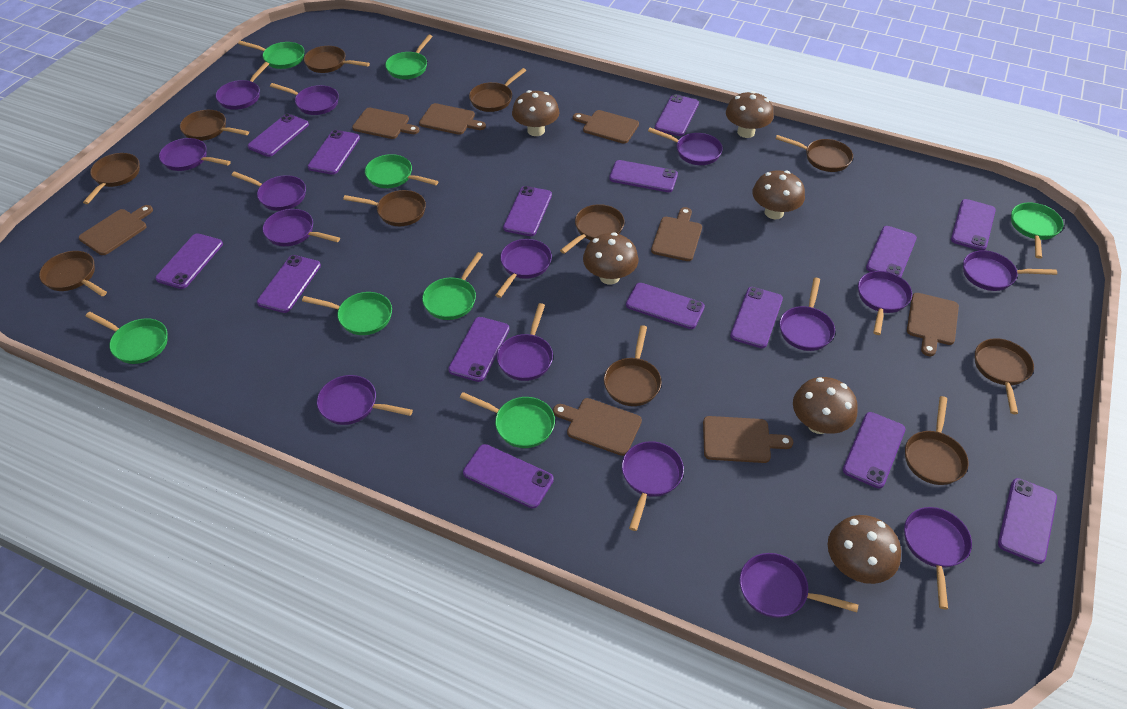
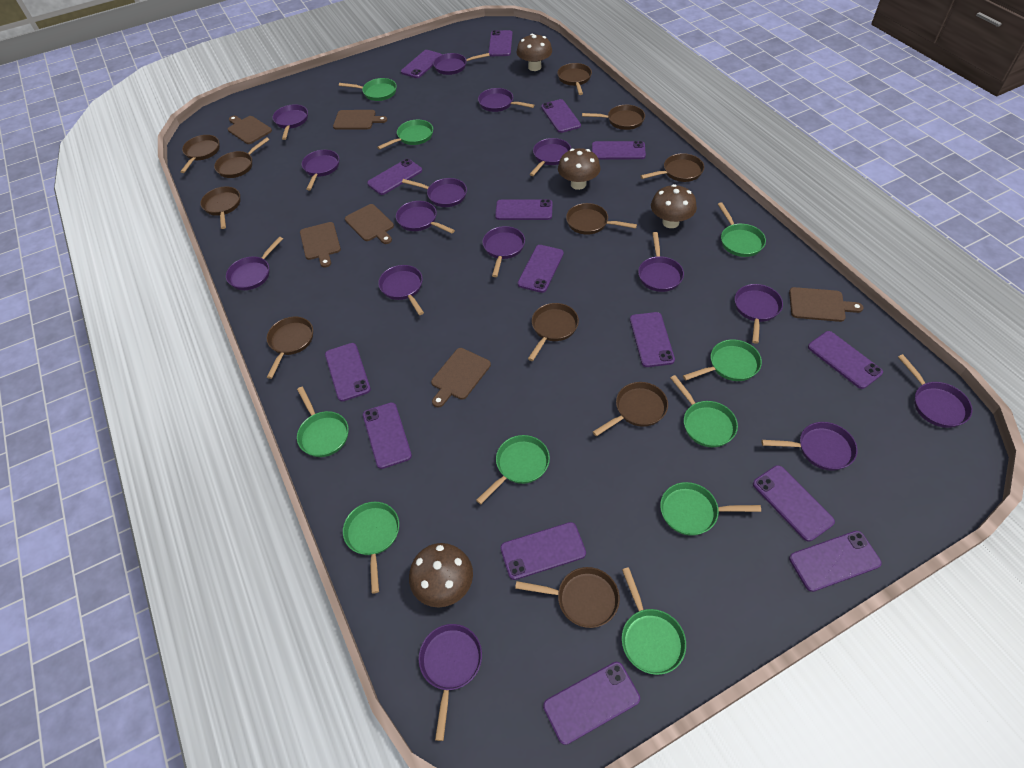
brown cutting board: [79,205,153,255] [352,108,420,139] [419,103,486,135] [553,398,642,456] [573,110,639,144] [651,207,702,261] [703,416,793,463] [907,293,959,356] = 8 -> [228,116,272,144] [300,222,341,268] [333,110,387,130] [345,204,394,244] [431,348,491,407] [789,287,863,322] = 6
brown mushroom: [512,90,559,136] [583,232,639,285] [726,91,774,138] [752,170,805,219] [793,377,858,434] [828,515,901,584] = 6 -> [409,543,473,608] [517,34,552,71] [558,148,601,190] [651,184,697,228] = 4
green pan: [85,312,168,364] [238,41,304,69] [302,292,392,335] [365,154,438,188] [385,34,433,79] [422,252,483,320] [460,392,555,448] [1011,202,1064,259] = 8 -> [297,387,349,457] [339,78,397,101] [343,502,399,594] [377,120,433,150] [476,435,550,504] [622,567,686,675] [660,482,761,536] [671,375,738,447] [683,339,762,381] [718,202,766,257] = 10

